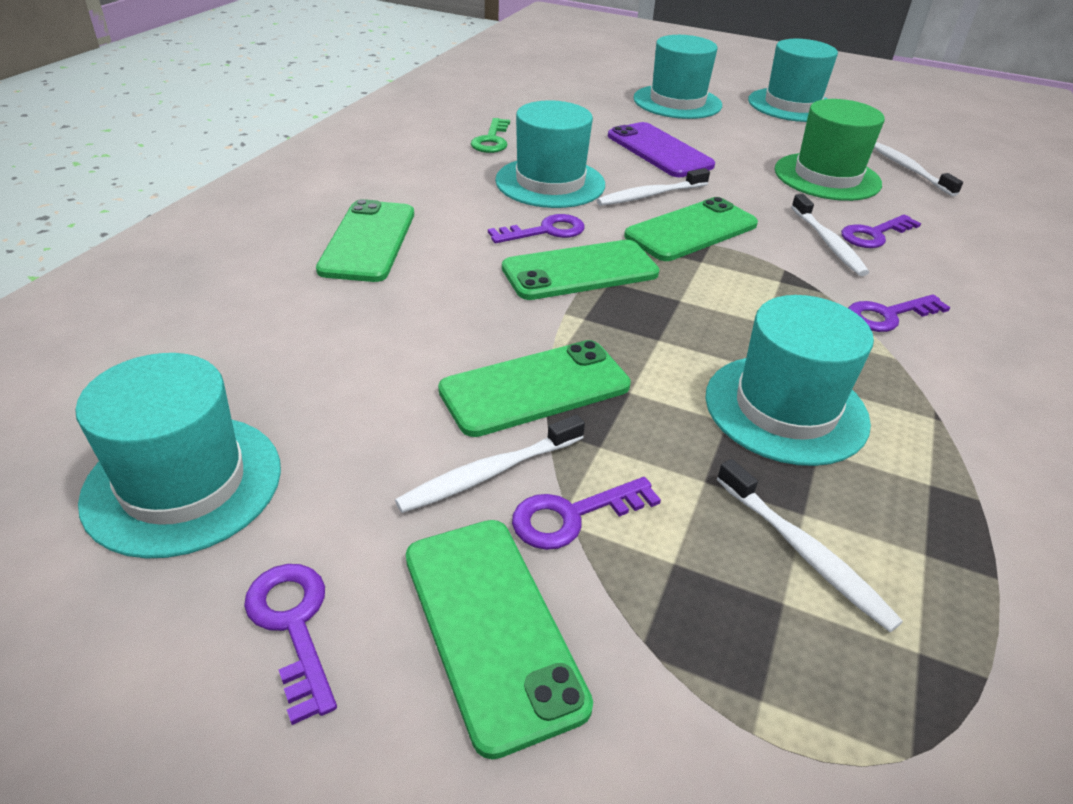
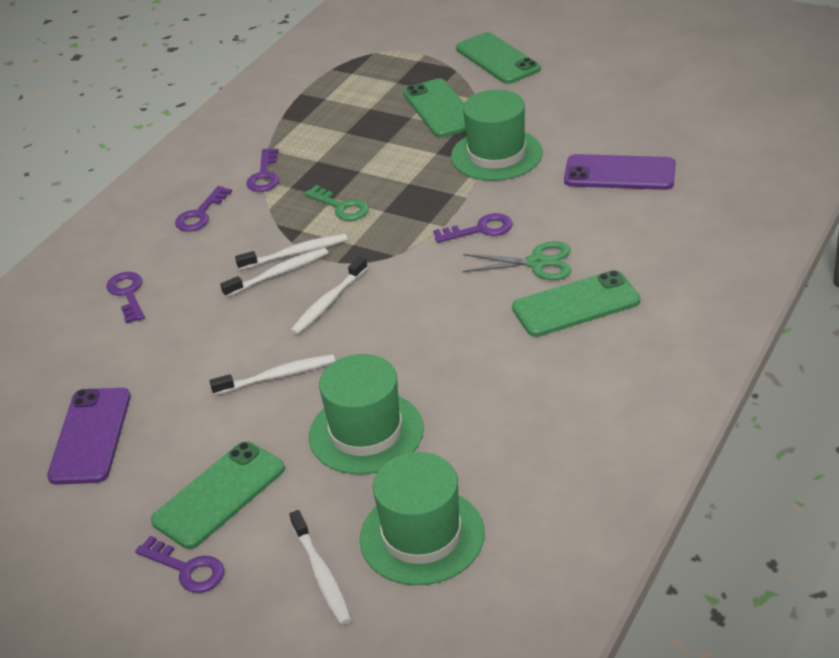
green hat: [775,99,885,201] = 1 -> [309,354,424,475] [360,452,485,585] [451,90,543,181] = 3
green phone: [316,199,414,282] [406,520,593,760] [438,340,631,437] [502,240,660,300] [624,197,758,261] = 5 -> [151,441,285,549] [403,79,466,138] [456,32,541,84] [512,270,640,337] = 4
green scissors: none = 0 -> [462,241,571,280] = 1
purple phone: [608,122,715,177] = 1 -> [47,388,131,485] [564,154,676,190] = 2
turquoise hat: [75,353,281,559] [495,100,605,208] [633,35,722,119] [706,295,874,466] [748,39,838,122] = 5 -> none = 0

